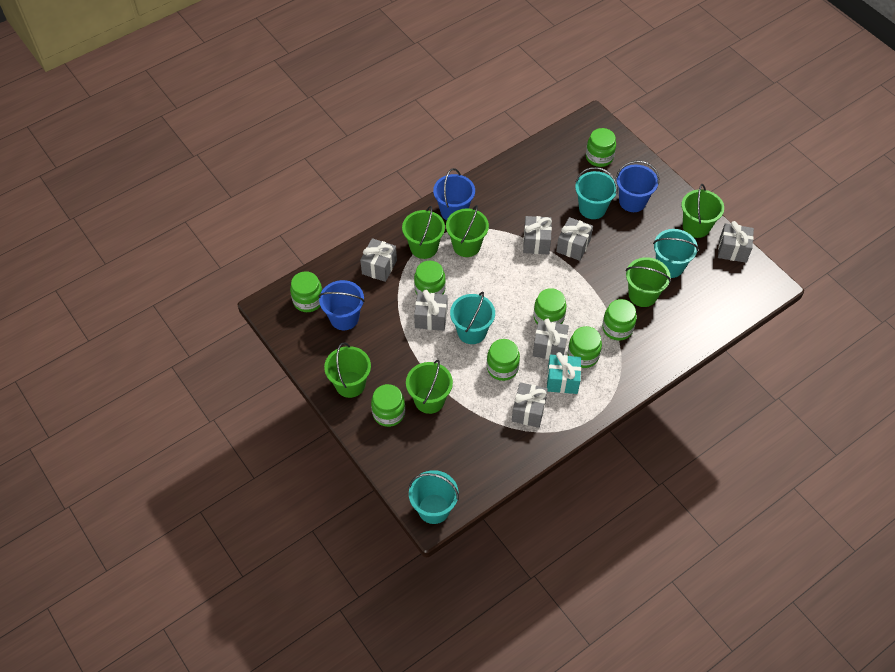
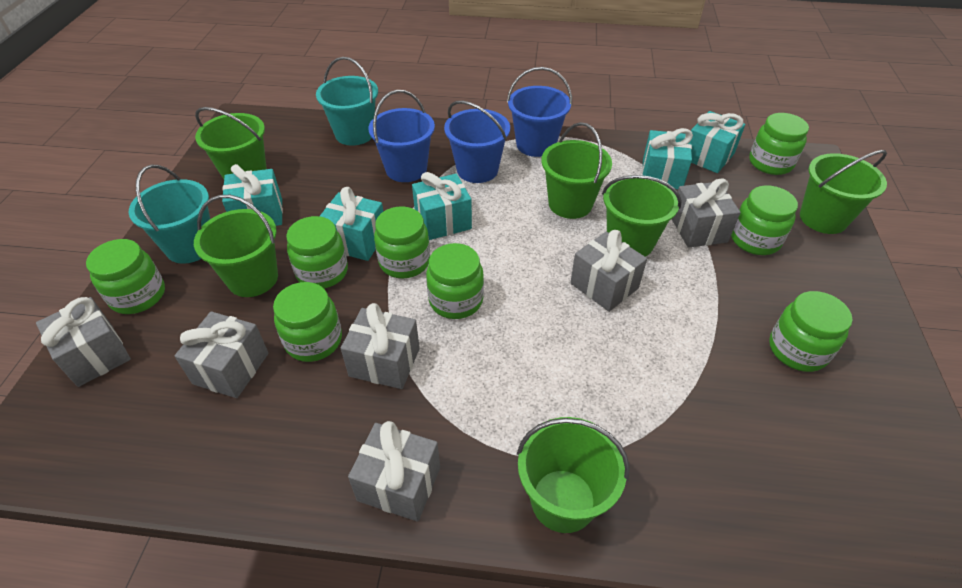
grey gift: [360,238,397,282] [414,290,448,331] [512,382,548,428] [523,216,552,255] [533,318,569,359] [556,217,593,261] [718,221,754,263] = 7 -> [36,297,131,387] [174,311,269,398] [341,303,420,389] [348,421,440,522] [570,230,647,312] [672,179,741,248] = 6
turquoise bucket: [409,470,459,524] [450,291,495,344] [575,167,618,219] [653,229,699,278] = 4 -> [129,165,210,264] [316,57,378,146] = 2
turquoise gift: [547,352,581,394] = 1 -> [222,164,283,226] [320,187,384,261] [412,172,472,240] [642,128,693,189] [691,111,745,173] = 5

